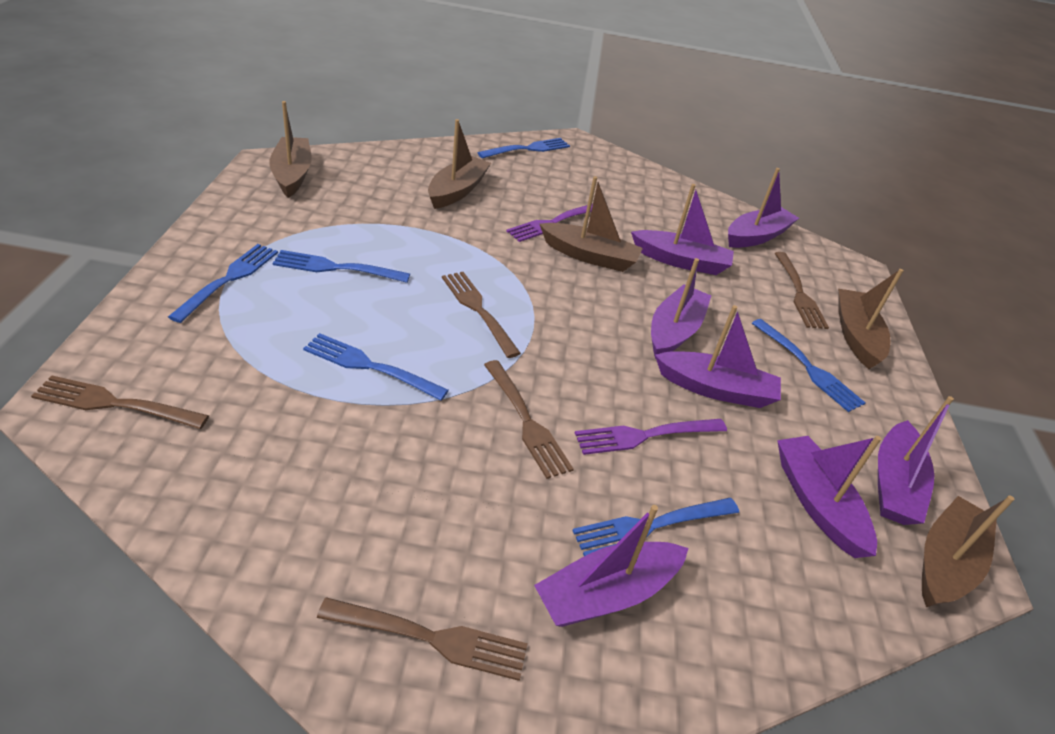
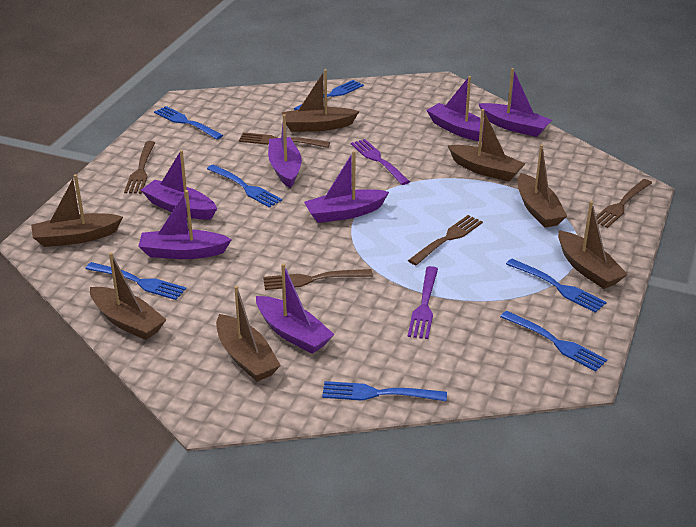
blue fork: [168,244,278,323] [273,250,410,283] [303,333,449,401] [478,138,570,158] [572,498,739,556] [752,319,866,412] = 6 -> [85,262,186,300] [154,106,223,140] [207,164,282,208] [294,80,364,110] [322,381,447,401] [500,311,607,372] [506,259,607,313] = 7
brown boat: [269,101,312,198] [428,119,491,209] [540,176,643,272] [838,269,904,369] [922,495,1015,607] = 5 -> [31,174,123,247] [90,252,167,340] [216,286,281,382] [282,69,359,132] [448,109,525,182] [518,144,567,228] [558,201,628,289] = 7

